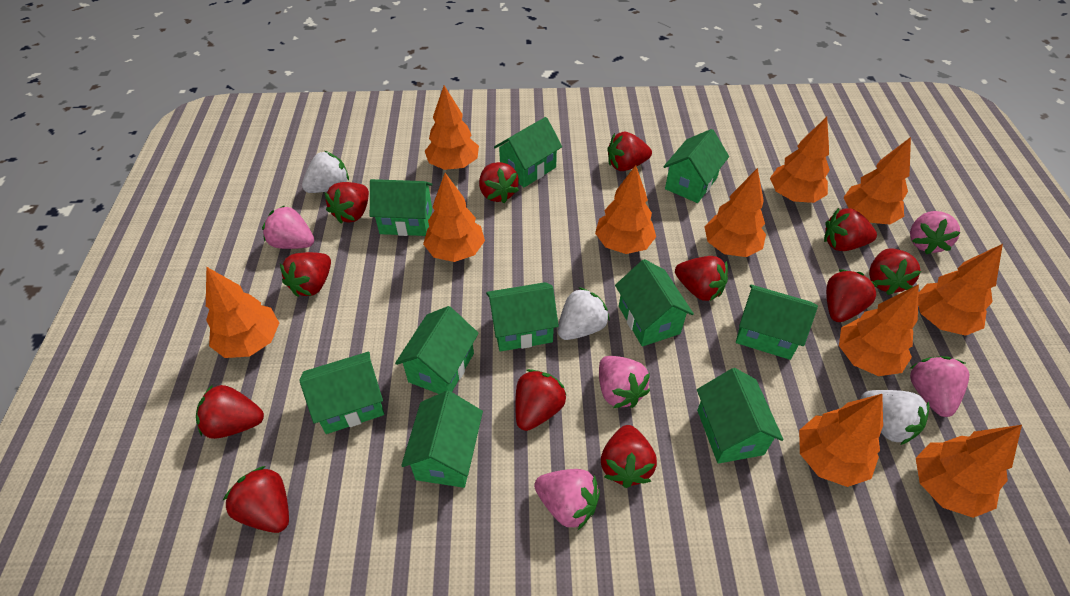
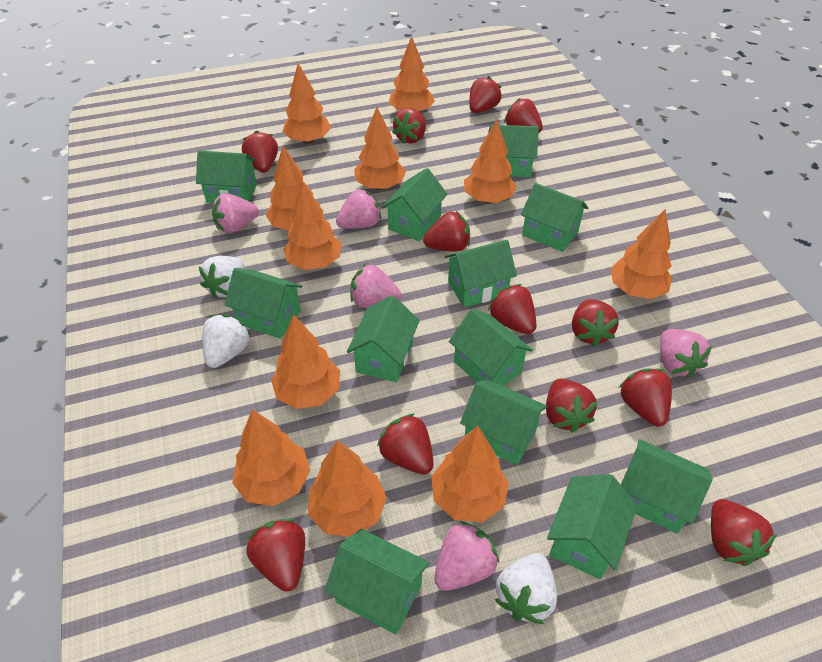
green house: [299,352,384,434] [370,179,433,236] [395,306,479,394] [401,391,483,488] [486,282,559,352] [494,117,562,187] [615,259,694,346] [663,129,729,203] [697,368,784,464] [736,285,818,360] = 10 -> [196,150,257,203] [224,268,302,339] [324,529,429,635] [347,295,420,382] [382,168,447,241] [444,240,517,307] [449,309,533,386] [460,379,547,465] [488,125,539,177] [521,183,588,252] [547,474,637,579] [621,439,713,534] = 12

